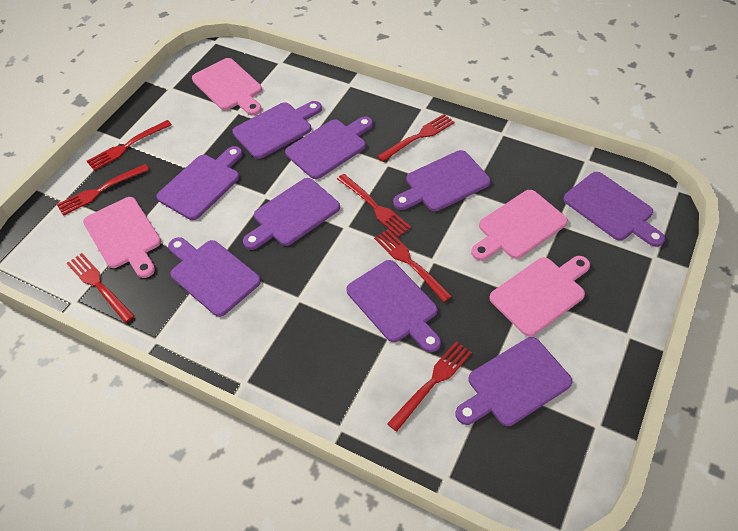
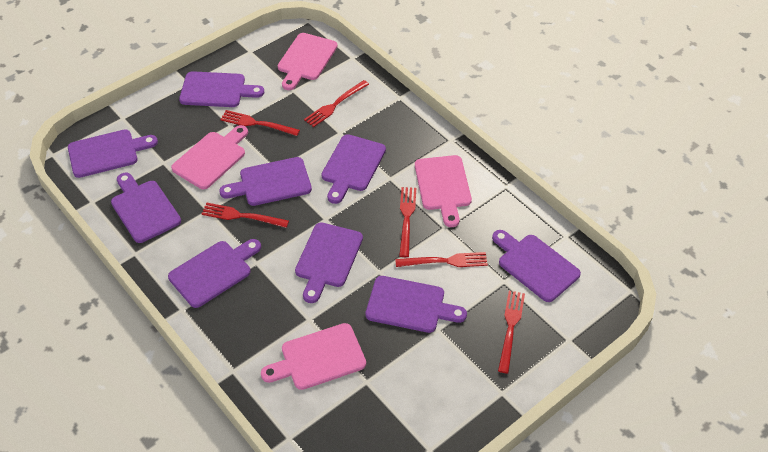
red fork: [57,164,149,216] [67,253,135,323] [87,120,172,171] [337,174,411,237] [374,229,452,302] [377,114,455,162] [387,341,472,432] = 7 -> [202,203,289,228] [220,110,300,136] [304,80,369,127] [395,252,488,267] [399,187,416,257] [498,291,525,373] = 6

